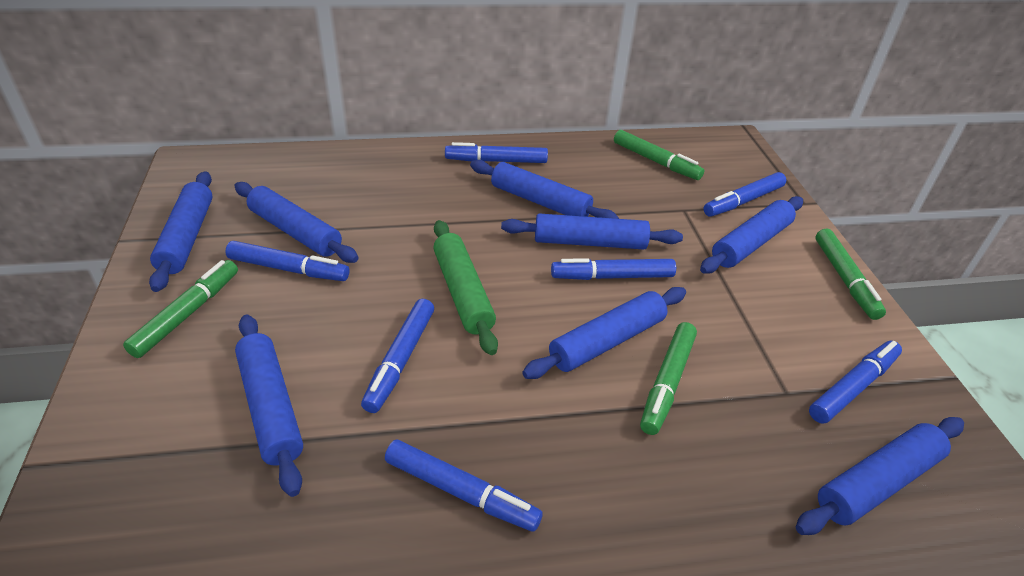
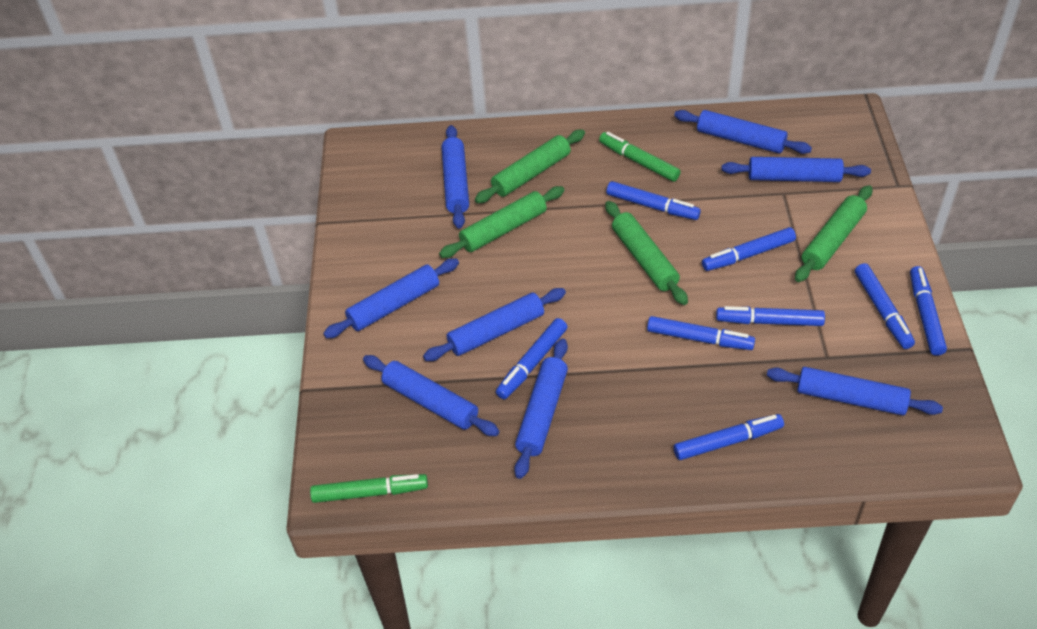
blue marker: [225,241,349,281] [361,299,434,413] [385,440,543,532] [445,142,548,163] [551,258,676,280] [704,172,786,217] [809,341,902,424] = 7 -> [496,318,568,399] [606,181,701,220] [647,316,755,350] [674,414,784,460] [702,227,796,271] [716,306,825,326] [855,263,915,349] [910,266,947,356] = 8
green marker: [123,260,238,358] [614,130,704,180] [640,322,697,435] [815,228,886,320] = 4 -> [310,474,428,503] [599,132,681,182] = 2
green rolling pin: [433,220,498,355] = 1 -> [439,186,565,258] [475,129,585,204] [605,201,688,305] [795,185,872,282] = 4

